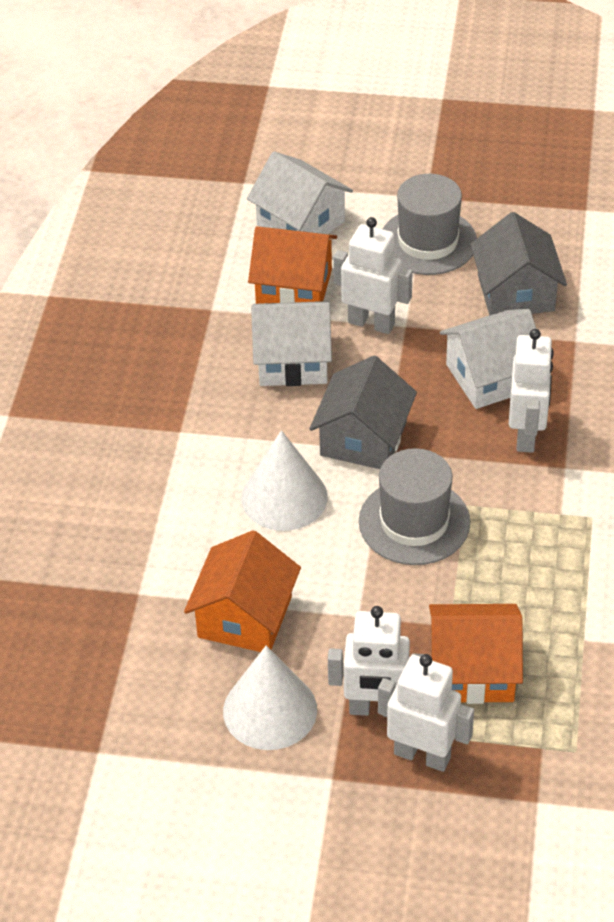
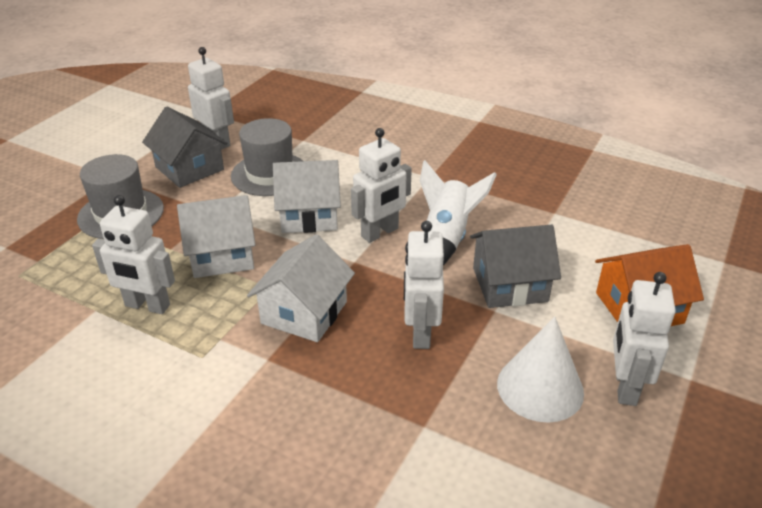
orange house: [184,530,301,652] [248,226,337,304] [429,604,523,704] = 3 -> [595,244,704,326] = 1
white cone: [223,646,317,750] [241,430,327,531] = 2 -> [497,316,584,423] = 1
white robot: [328,606,424,717] [333,217,413,334] [378,654,474,772] [509,329,554,453] = 4 -> [92,195,175,314] [188,47,234,150] [351,128,412,243] [404,221,444,349] [613,272,676,406] = 5
white rocket: none = 0 -> [420,160,497,265] = 1

